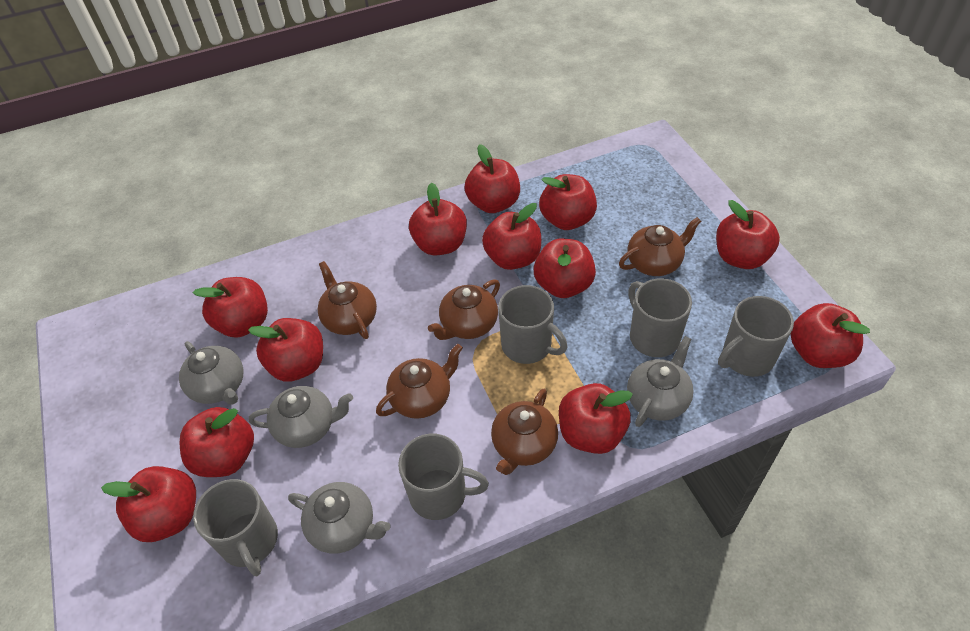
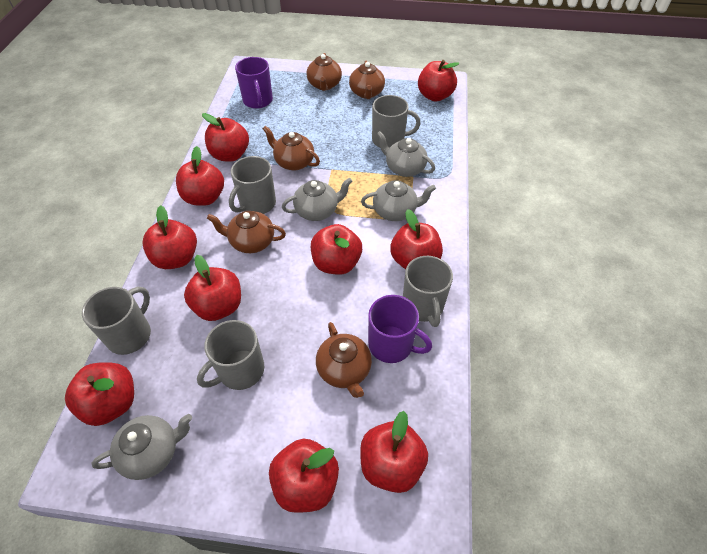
purple mug: none = 0 -> [235,57,273,109] [368,295,432,363] = 2
red apple: [101,466,196,542] [180,407,254,477] [193,277,268,338] [248,318,323,382] [409,183,467,256] [464,144,520,213] [482,203,541,270] [534,239,596,298] [539,174,597,230] [559,383,633,454] [716,200,780,269] [790,303,870,368] = 12 -> [65,362,134,426] [142,205,197,269] [176,146,224,206] [184,255,241,321] [202,113,249,162] [269,439,339,513] [311,224,362,275] [360,411,428,493] [390,209,443,269] [418,60,459,102] = 10

